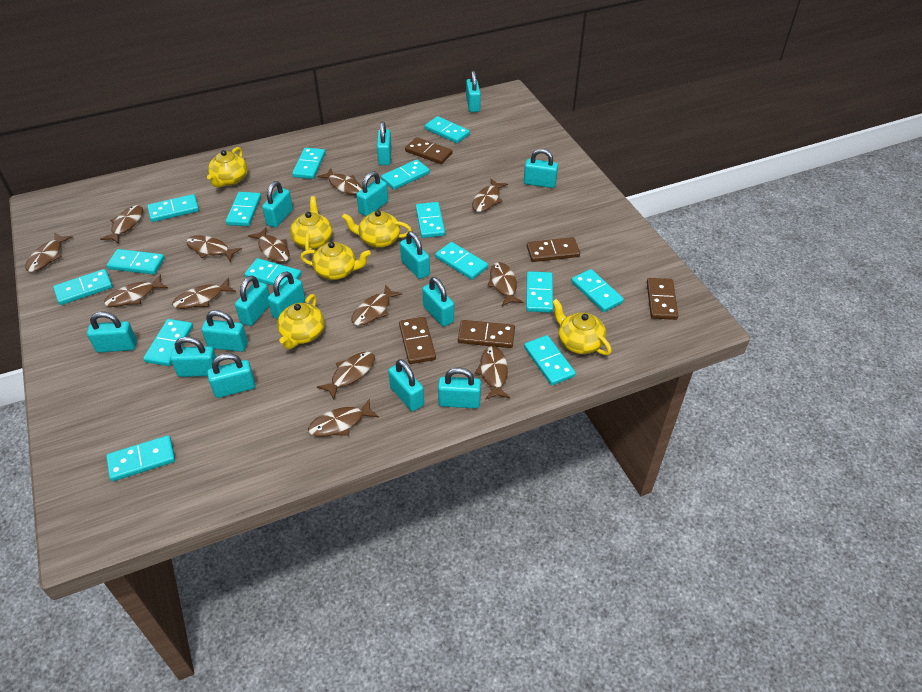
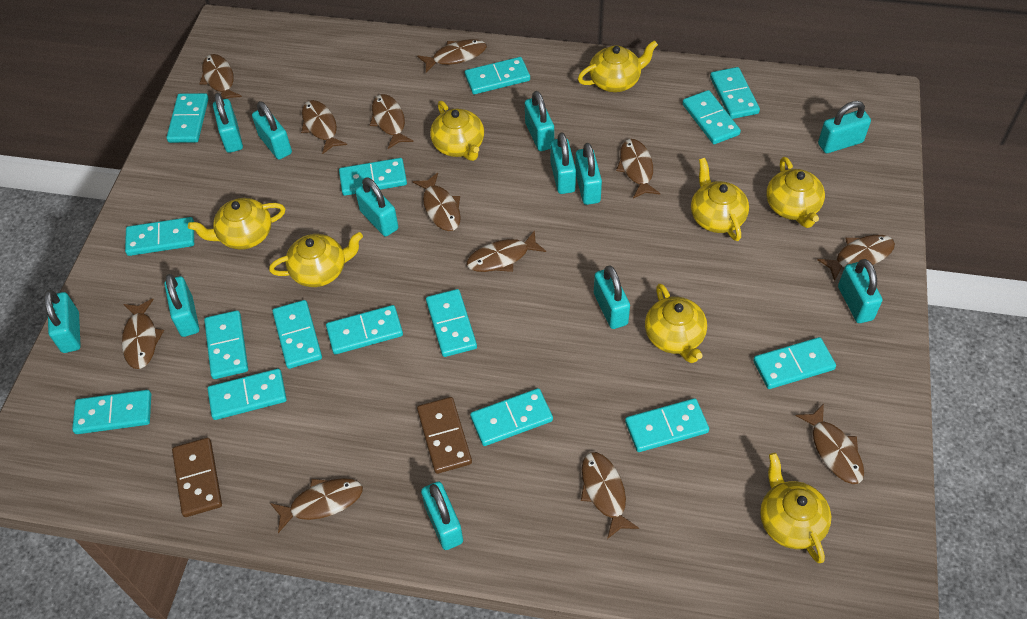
brown domino: [399,317,436,364] [405,137,452,164] [458,320,515,348] [527,237,580,262] [647,278,678,320] = 5 -> [172,438,222,517] [417,397,472,474] = 2
brown fish: [25,233,73,272] [100,205,143,244] [104,274,168,307] [172,278,236,309] [186,235,242,262] [248,228,290,263] [308,398,379,437] [317,168,362,195] [317,352,375,399] [351,284,403,326] [472,179,508,212] [475,346,510,400] [487,262,523,306] = 13 -> [122,299,164,369] [199,54,242,99] [270,478,363,533] [301,100,347,154] [370,94,414,149] [412,173,461,231] [417,39,487,73] [466,230,546,272] [581,452,639,539] [616,139,661,198] [795,404,864,484] [817,235,895,281] = 12
turquoise padlock: [87,312,137,352] [170,336,219,377] [201,310,248,352] [207,353,256,398] [235,276,270,326] [262,181,293,228] [268,271,305,319] [356,171,388,216] [377,121,392,165] [388,359,424,411] [400,231,430,279] [422,277,454,327] [438,367,481,408] [466,70,481,112] [524,149,558,188] = 15 -> [44,290,81,353] [164,274,199,337] [213,93,243,153] [252,101,292,160] [355,177,398,236] [421,482,463,550] [525,91,554,151] [550,132,576,194] [575,143,602,205] [594,265,630,329] [818,101,871,153] [838,259,882,323] = 12
yellow teapot: [207,147,248,188] [277,294,325,349] [290,196,332,250] [300,242,371,280] [342,210,412,248] [552,299,611,355] = 6 -> [188,198,285,249] [269,232,363,287] [430,101,484,161] [578,40,658,92] [645,284,707,363] [691,158,749,241] [760,453,831,563] [766,157,825,228] = 8

